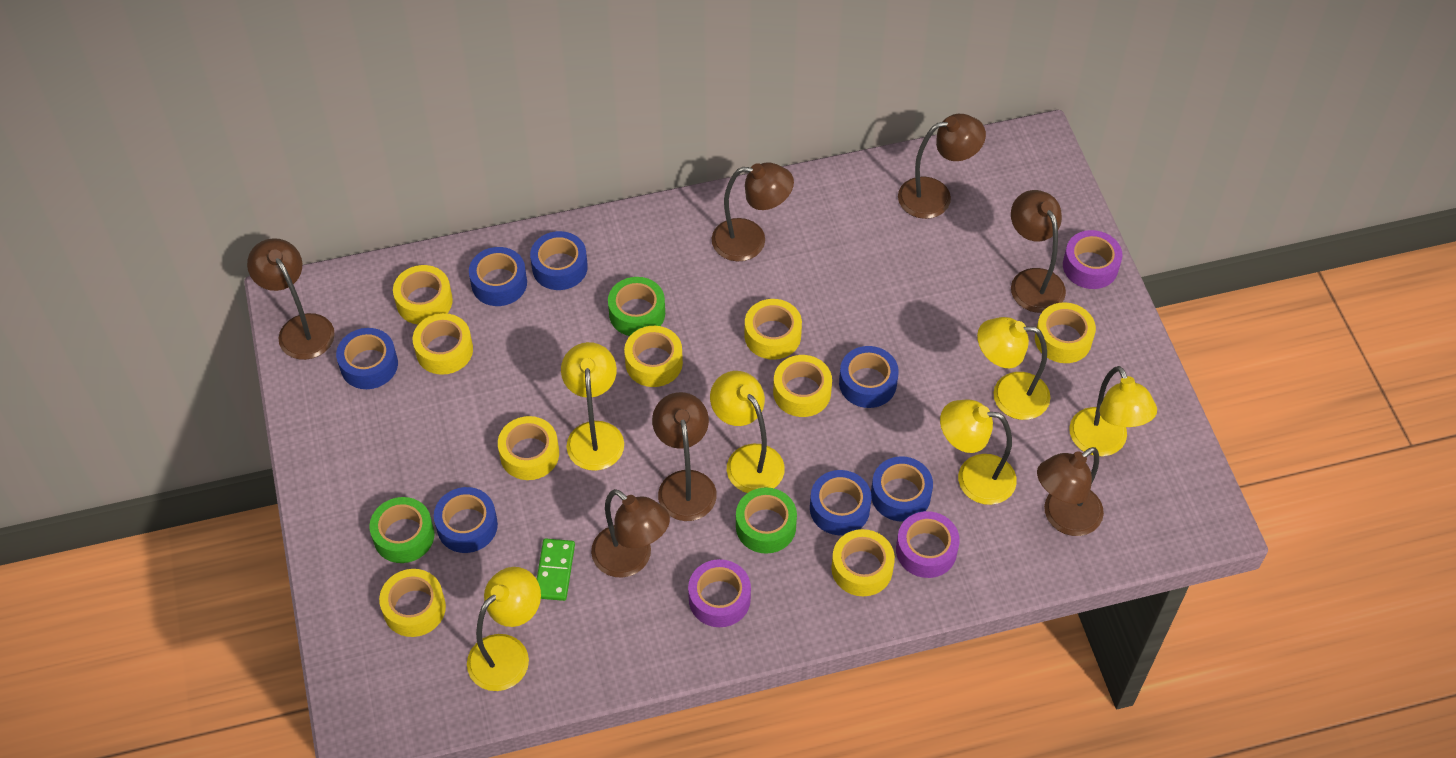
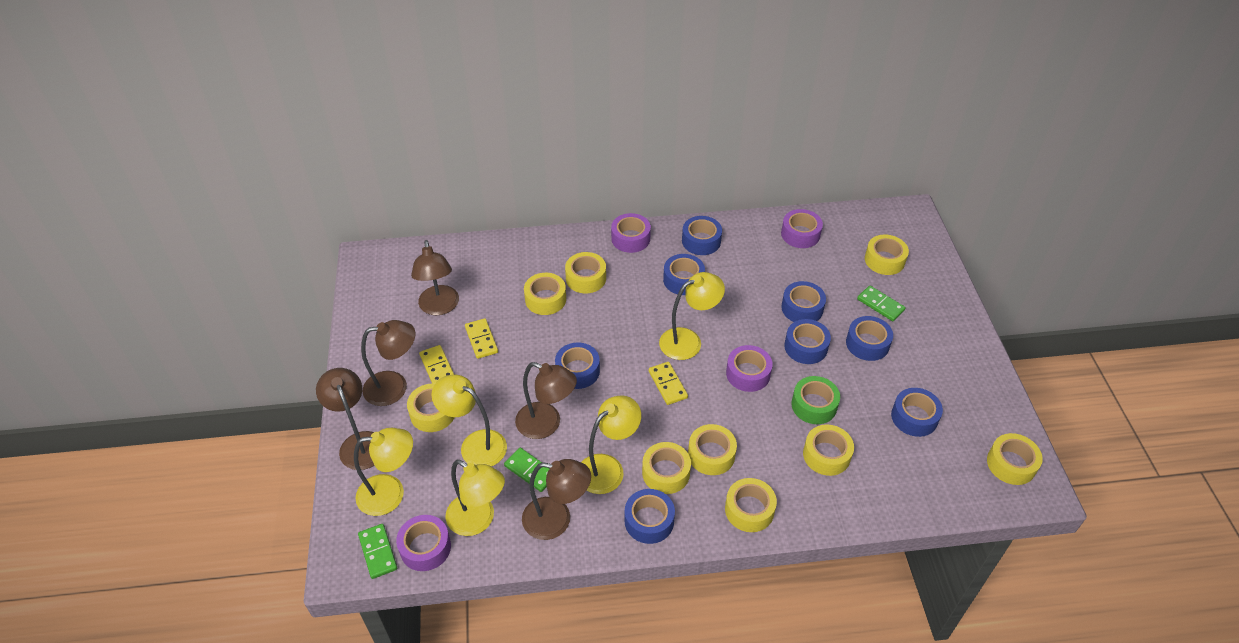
blue tape: [336,328,398,389] [434,487,498,553] [469,247,527,306] [530,231,588,290] [810,470,872,535] [839,346,899,408] [871,456,933,522] = 7 -> [555,342,600,389] [624,489,675,544] [663,254,705,295] [682,216,722,255] [781,281,826,322] [784,319,831,364] [846,316,893,361] [891,388,943,437] = 8
brown lamp: [247,238,335,360] [591,489,670,578] [652,392,717,521] [712,162,794,261] [898,114,986,219] [1011,190,1066,313] [1037,447,1104,536] = 7 -> [316,368,375,470] [361,320,415,406] [411,240,459,315] [515,362,577,439] [522,459,591,540] = 5
green domino: [537,538,575,601] = 1 -> [358,524,397,579] [504,448,549,492] [857,286,906,321] = 3
green tape: [369,497,435,563] [608,277,665,336] [736,487,797,554] = 3 -> [792,376,840,424] = 1
purple tape: [688,559,751,627] [896,511,960,578] [1063,230,1122,289] = 3 -> [396,515,451,571] [611,213,651,253] [726,345,773,392] [781,209,823,248] = 4
yellow domino: none = 0 -> [419,345,454,384] [465,318,498,359] [649,362,688,405] = 3
yellow lamp: [467,567,541,691] [561,342,624,471] [710,371,785,493] [940,399,1017,505] [977,317,1050,420] [1069,366,1157,456] = 6 -> [354,428,413,516] [431,375,507,466] [445,460,505,536] [581,395,641,494] [659,272,725,360] = 5

